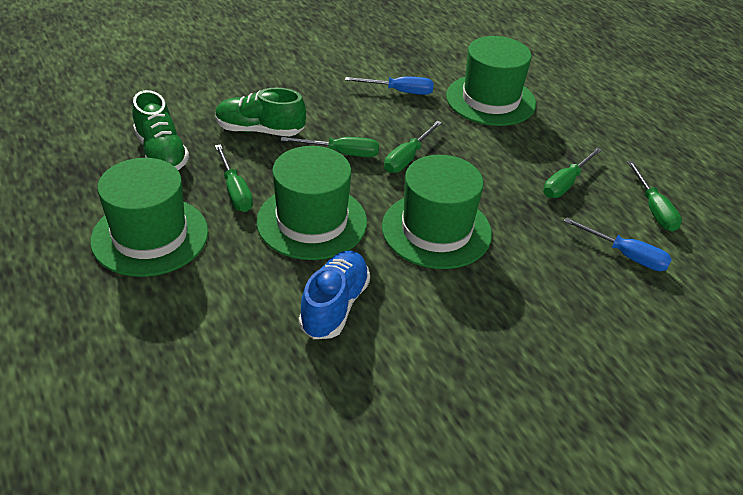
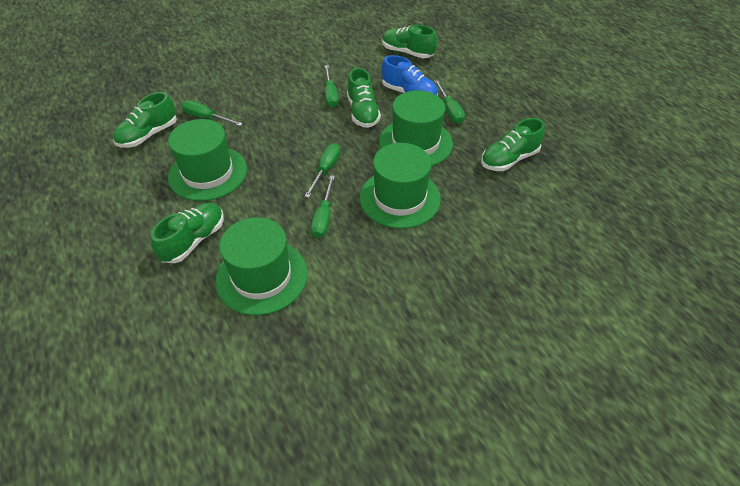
blue screwdriver: [345,76,434,95] [564,217,672,271] = 2 -> none = 0
green shoe: [132,90,189,170] [215,88,306,137] = 2 -> [113,92,177,148] [151,203,224,263] [347,68,381,128] [382,25,437,58] [481,118,545,171] = 5

